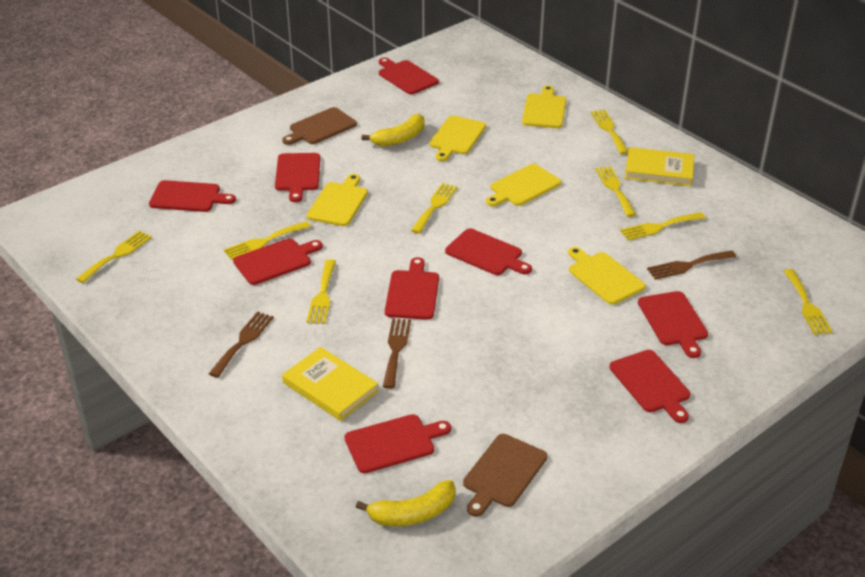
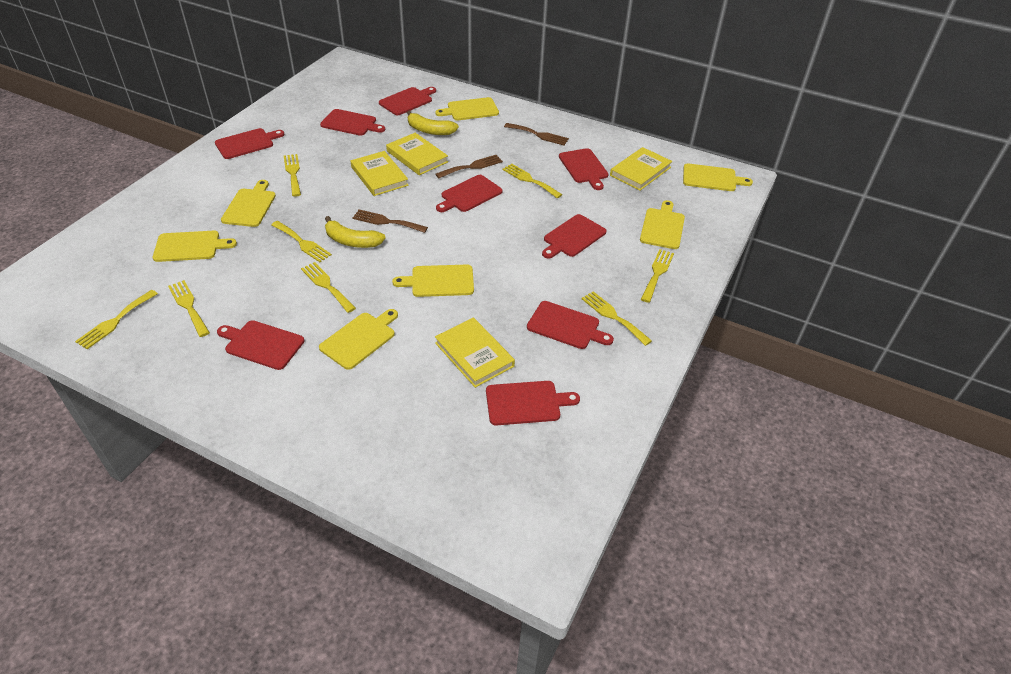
brown cutting board: [282,107,357,145] [463,434,547,517] = 2 -> none = 0
yellow book: [282,347,379,421] [625,147,694,186] = 2 -> [350,151,409,196] [386,133,448,175] [435,317,515,388] [610,147,672,191] = 4
yellow cutting board: [307,174,368,226] [429,116,486,161] [486,164,561,206] [522,85,566,128] [568,247,646,305] = 5 -> [153,231,237,262] [221,180,276,227] [319,309,398,370] [392,265,474,297] [435,97,499,120] [640,200,685,249] [683,163,753,191] = 7

